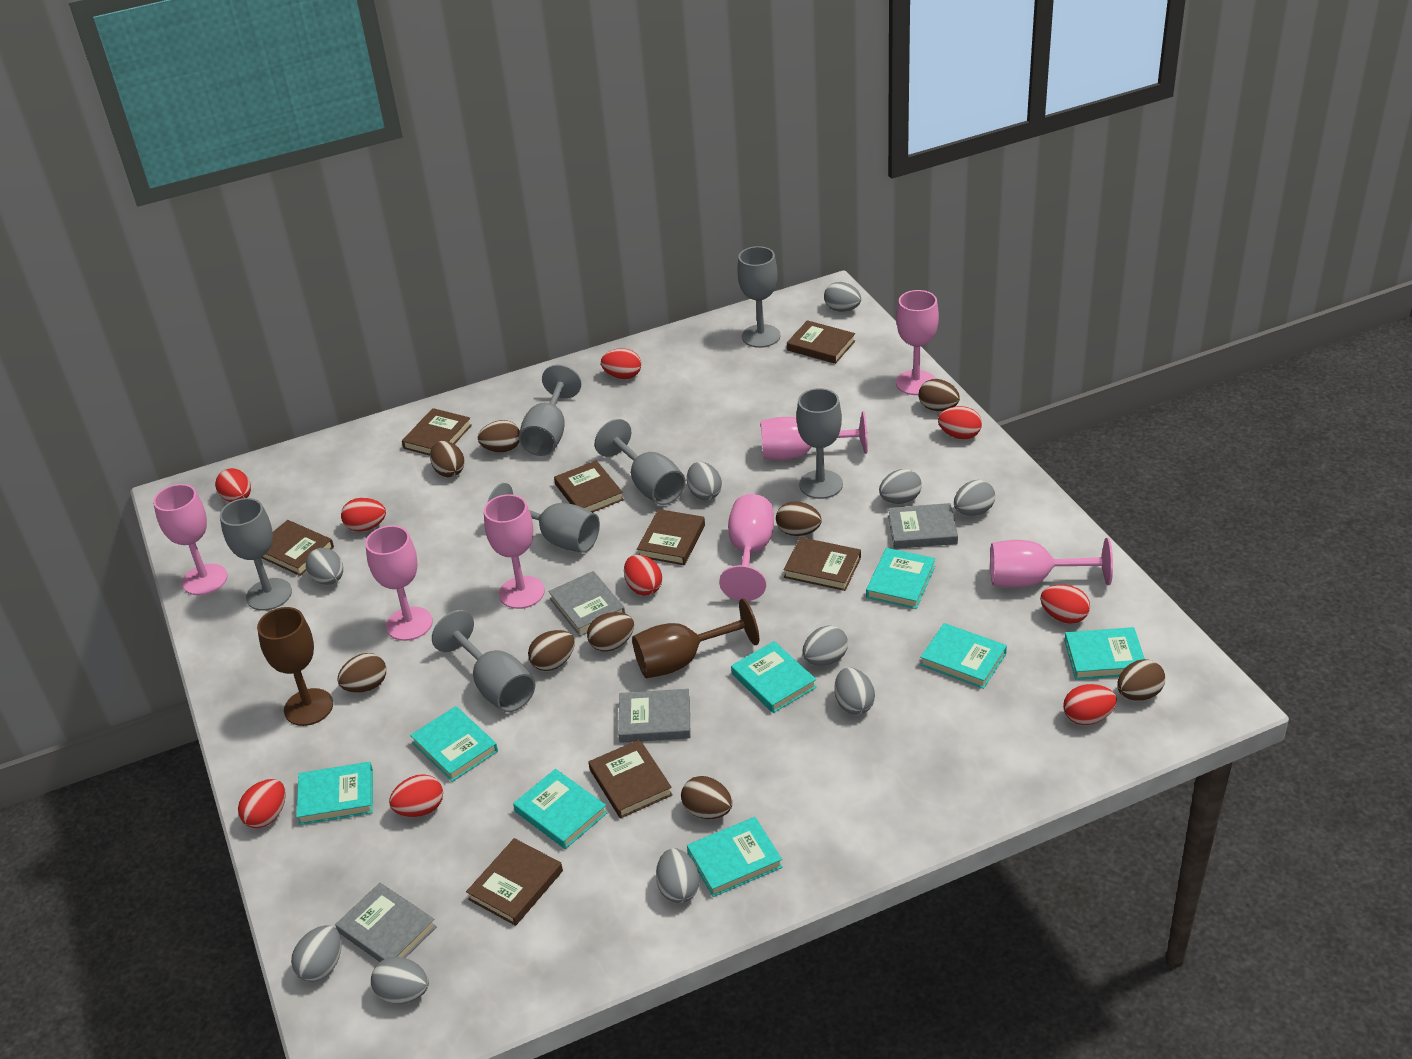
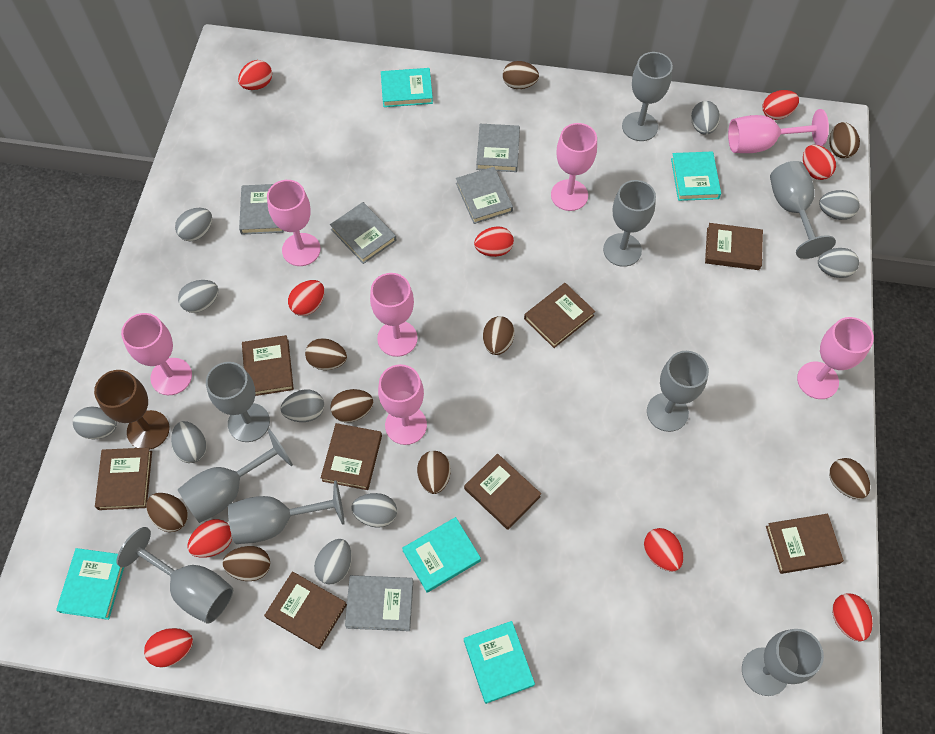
brown goblet: [257,607,333,726] [632,599,759,678] = 2 -> [94,370,170,450] = 1
grey book: [335,883,437,962] [548,571,625,636] [618,689,691,743] [888,503,958,549] = 4 -> [239,184,283,235] [330,202,396,264] [345,575,413,631] [456,167,513,224] [476,124,520,172] = 5
grey goblet: [220,498,292,611] [432,610,535,712] [487,483,600,553] [519,365,581,456] [595,419,686,505] [737,246,780,348] [796,388,843,499] = 7 -> [117,527,233,624] [178,429,293,523] [206,362,270,442] [228,481,345,544] [603,180,656,267] [622,52,673,141] [647,351,709,432] [742,629,824,696] [770,161,836,259] = 9
turquoise book: [296,762,373,825] [410,706,498,782] [513,769,607,849] [687,817,783,897] [731,641,817,713] [866,548,935,609] [920,623,1007,689] [1065,627,1145,680] = 8 -> [56,548,124,620] [381,68,433,107] [402,517,481,593] [464,621,535,704] [671,151,721,201] = 5

